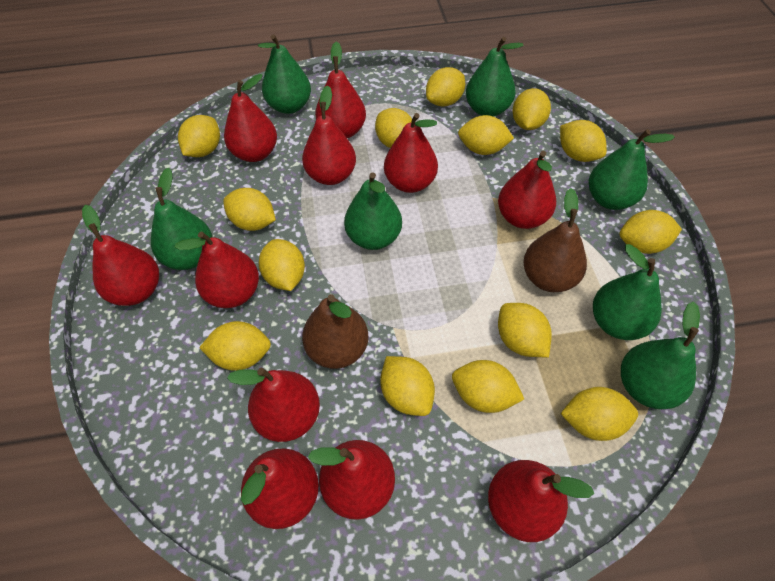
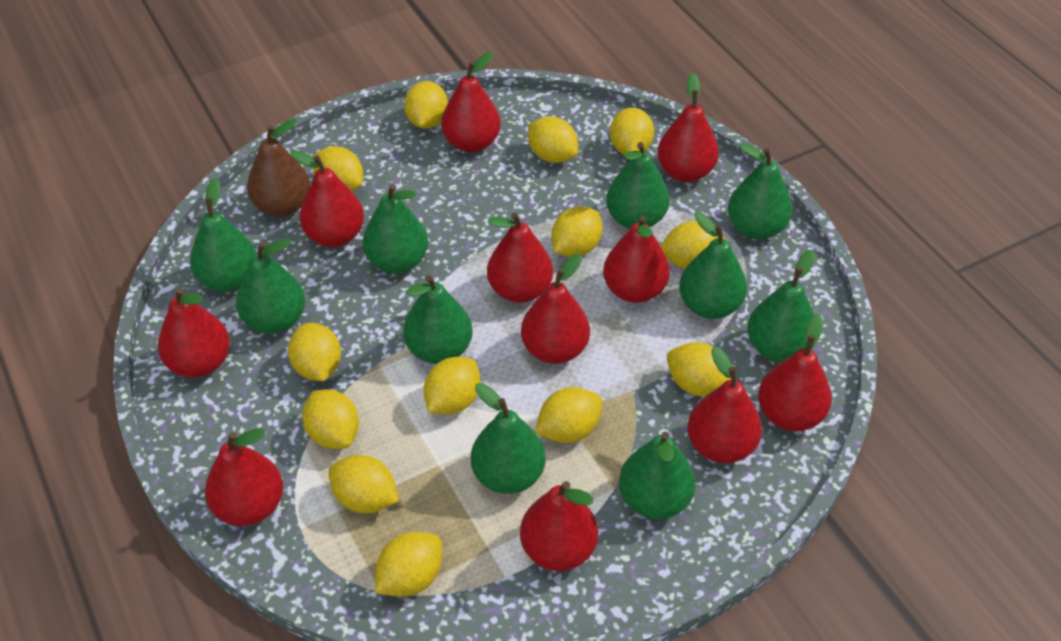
brown pear: [302,294,369,369] [523,188,587,292] = 2 -> [247,118,310,217] = 1
green pear: [151,168,213,270] [258,35,311,114] [344,172,402,250] [466,37,524,117] [589,129,675,210] [593,244,662,340] [621,302,700,409] = 7 -> [190,178,257,292] [236,239,305,334] [363,184,428,274] [403,275,473,364] [471,383,546,494] [606,142,670,229] [619,431,695,519] [679,212,747,319] [728,143,792,239] [747,249,815,362] = 10
yellow lemon: [178,115,220,157] [199,321,271,371] [223,188,276,231] [259,239,305,291] [375,108,412,148] [380,356,435,416] [426,67,465,106] [452,360,524,413] [458,115,514,155] [498,303,552,357] [512,88,551,130] [560,120,607,162] [561,387,638,441] [620,210,682,254] = 14 -> [288,323,341,381] [302,389,359,449] [313,146,363,191] [328,455,399,513] [375,532,442,597] [404,81,448,129] [424,357,480,414] [528,116,578,163] [535,387,602,443] [551,206,603,257] [610,107,654,155] [661,221,728,269] [667,342,731,397] = 13

